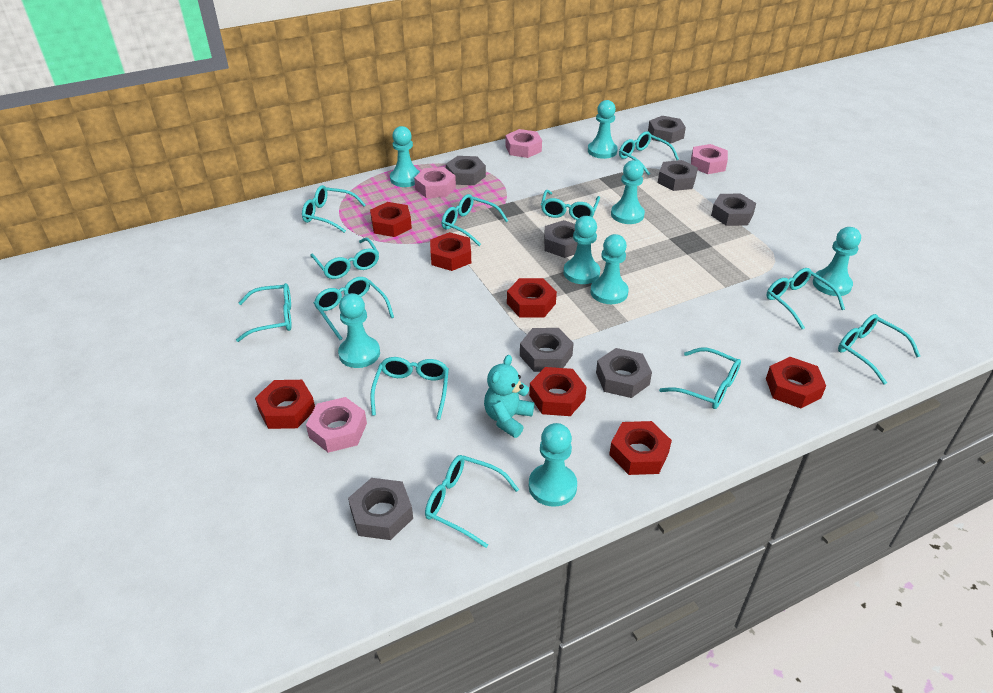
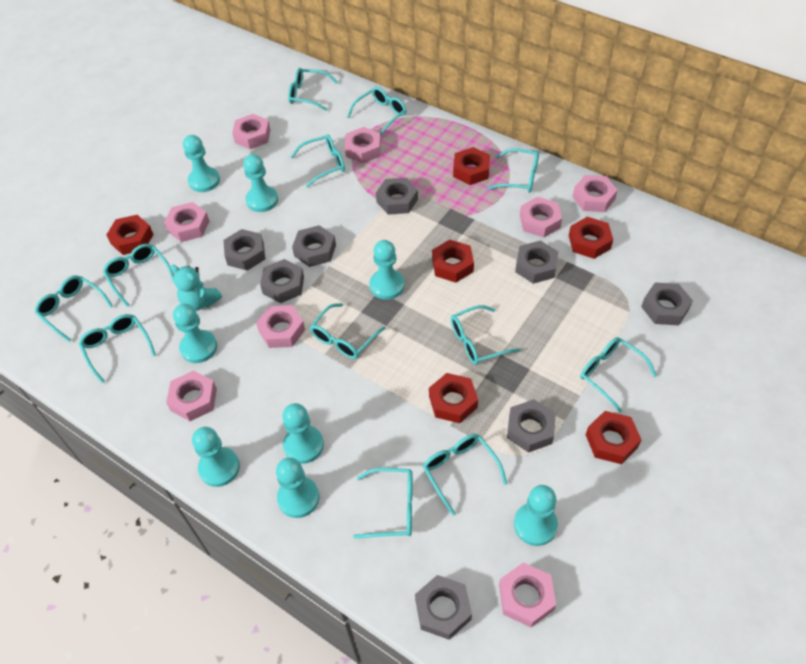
pink nut: [306,397,367,453] [414,167,456,198] [505,129,542,158] [691,144,728,174] = 4 -> [164,202,209,242] [166,370,217,421] [232,114,270,149] [256,305,305,348] [345,127,381,164] [499,562,556,627] [520,197,562,238] [573,175,618,212] = 8
red nut: [255,380,315,429] [370,202,412,237] [430,232,471,271] [507,278,557,318] [529,367,587,416] [609,421,672,475] [766,357,826,408] = 7 -> [106,215,154,255] [429,373,478,423] [432,240,474,283] [453,147,490,185] [569,217,613,259] [586,411,641,464] = 6

